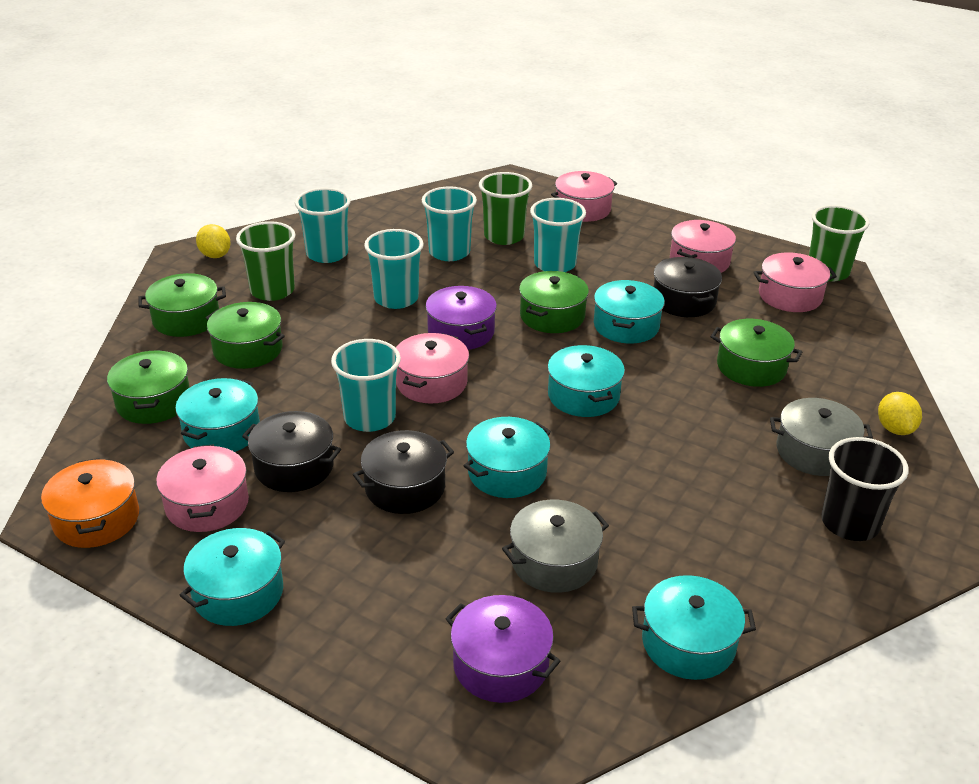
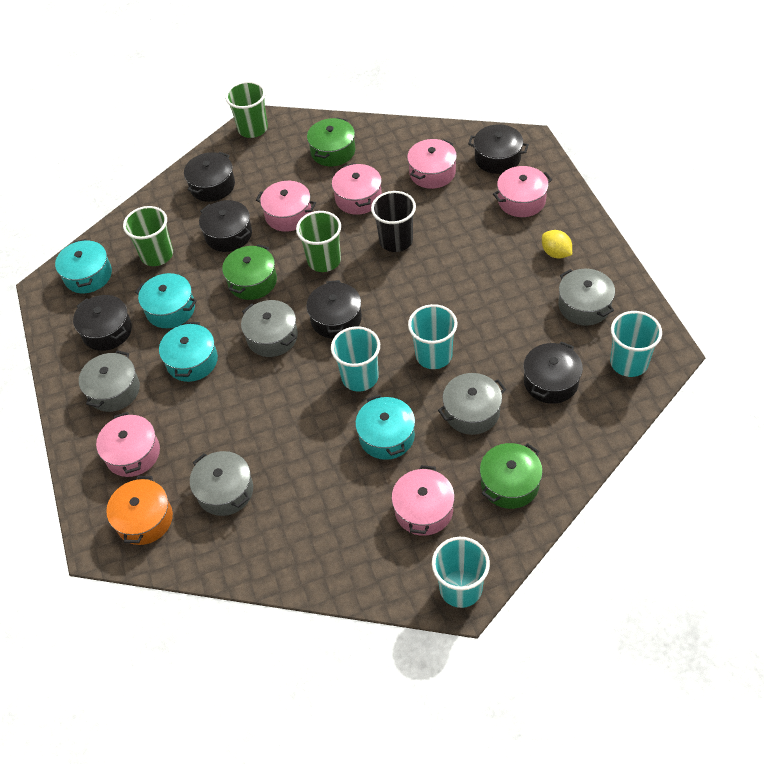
black pot: [242,411,341,492] [353,430,454,514] [654,257,722,317] = 3 -> [73,295,132,351] [184,152,235,202] [199,200,252,252] [306,280,362,339] [468,124,529,174] [524,342,583,404] = 6
green pot: [107,350,190,424] [138,273,226,337] [206,302,285,369] [519,271,589,333] [711,319,802,387] = 5 -> [222,244,277,300] [307,118,355,166] [480,443,543,509] = 3
grey pot: [502,500,609,593] [770,398,873,476] = 2 -> [79,350,140,412] [190,451,253,516] [241,300,298,357] [438,373,506,435] [559,269,615,326] = 5
pink pot: [156,444,249,532] [396,333,469,404] [551,171,617,222] [670,220,736,273] [753,253,837,312] = 5 -> [96,412,160,477] [256,181,316,232] [332,163,382,215] [392,465,455,536] [407,139,457,189] [493,166,552,217] = 6
purple pot: [425,286,497,350] [445,595,560,703] = 2 -> none = 0
turquoise cup: [295,188,351,263] [331,339,401,432] [364,229,424,309] [422,186,477,261] [530,198,586,272] = 5 -> [331,326,380,392] [408,304,457,369] [432,537,490,608] [610,311,662,377] = 4
turquoise pot: [175,378,260,452] [179,528,285,626] [464,417,551,498] [547,345,625,417] [594,280,665,344] [632,575,756,680] = 6 -> [55,239,112,293] [135,273,197,328] [159,322,218,382] [355,395,415,460] = 4
yellow lemon: [196,224,231,258] [878,392,922,435] = 2 -> [542,230,572,259] = 1

